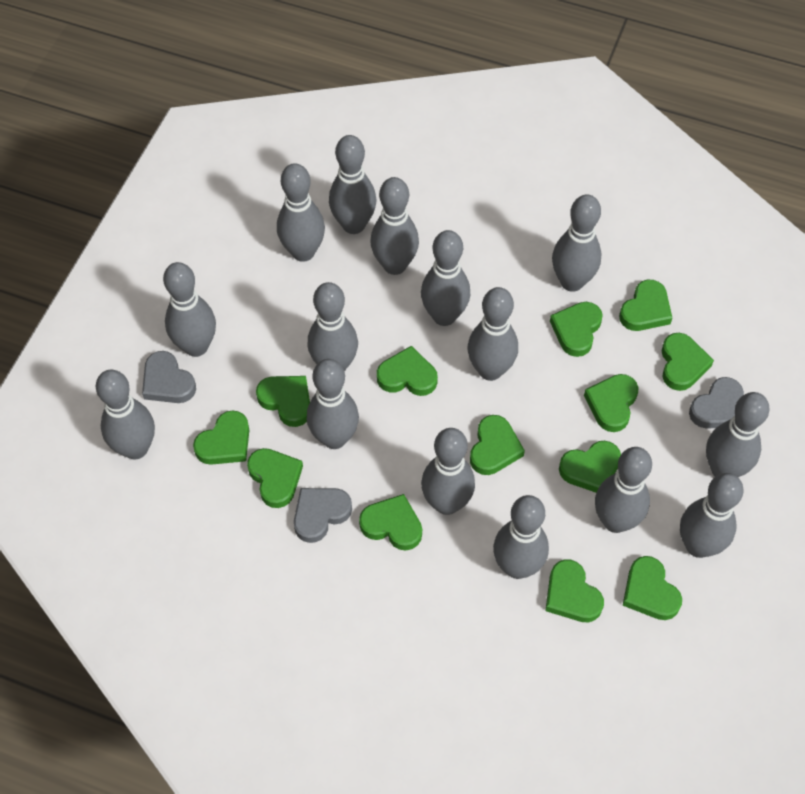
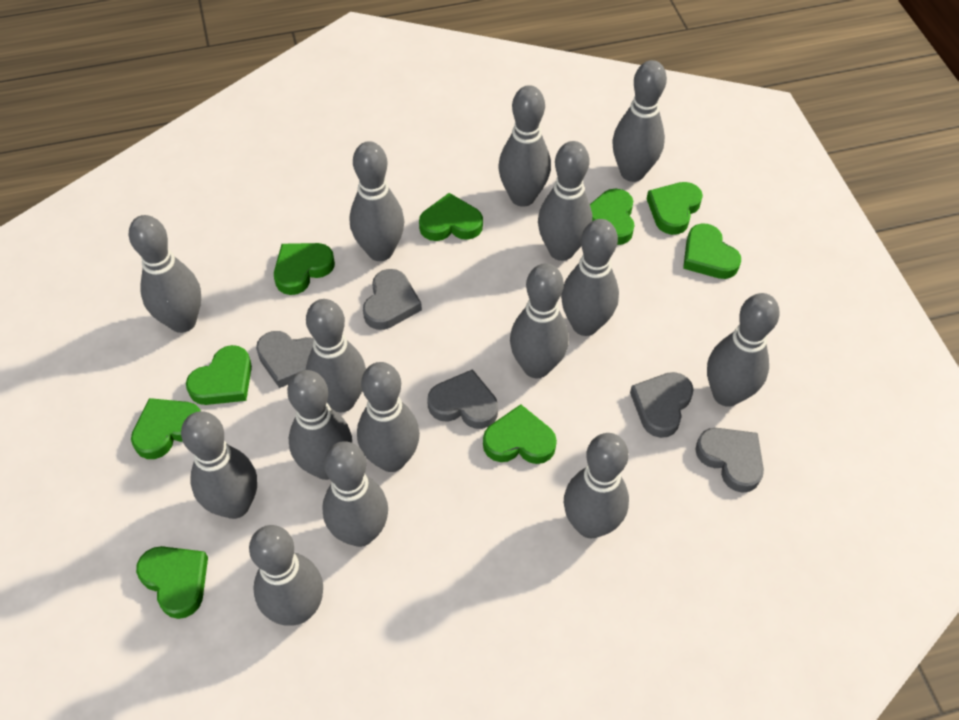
green heart: [193,410,249,465] [247,448,303,508] [256,376,310,427] [359,494,422,550] [377,346,438,396] [470,415,525,475] [545,559,604,622] [550,302,603,357] [559,441,621,493] [584,374,638,432] [619,280,672,331] [623,556,682,620] [662,333,714,391] = 13 -> [131,398,201,459] [136,546,208,619] [186,345,252,405] [274,243,335,295] [419,193,483,241] [483,404,557,464] [590,189,635,245] [647,182,703,235] [683,223,741,279] = 9
grey heart: [142,351,196,403] [294,488,352,543] [689,377,744,428] = 3 -> [256,331,314,388] [363,269,422,330] [427,369,498,429] [630,372,694,438] [695,428,764,493] = 5

